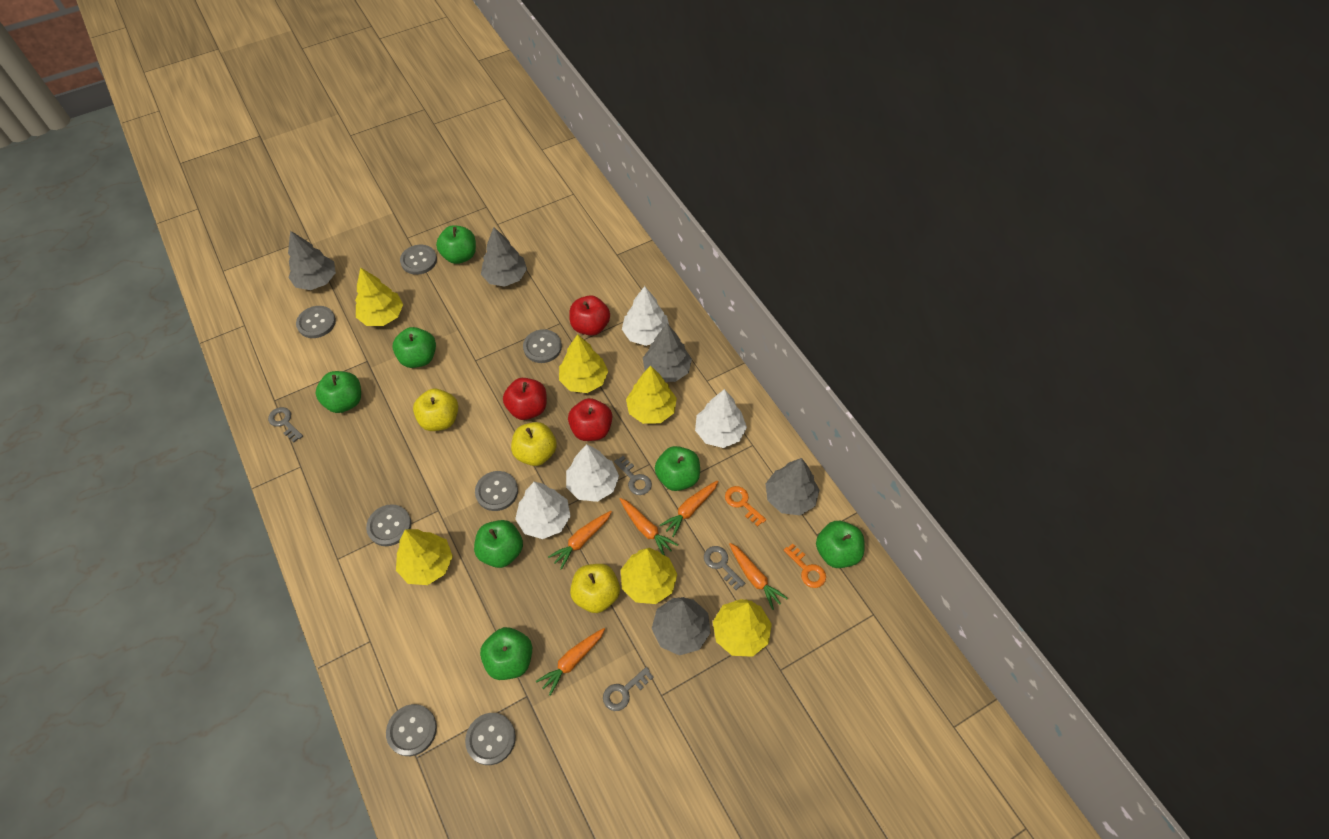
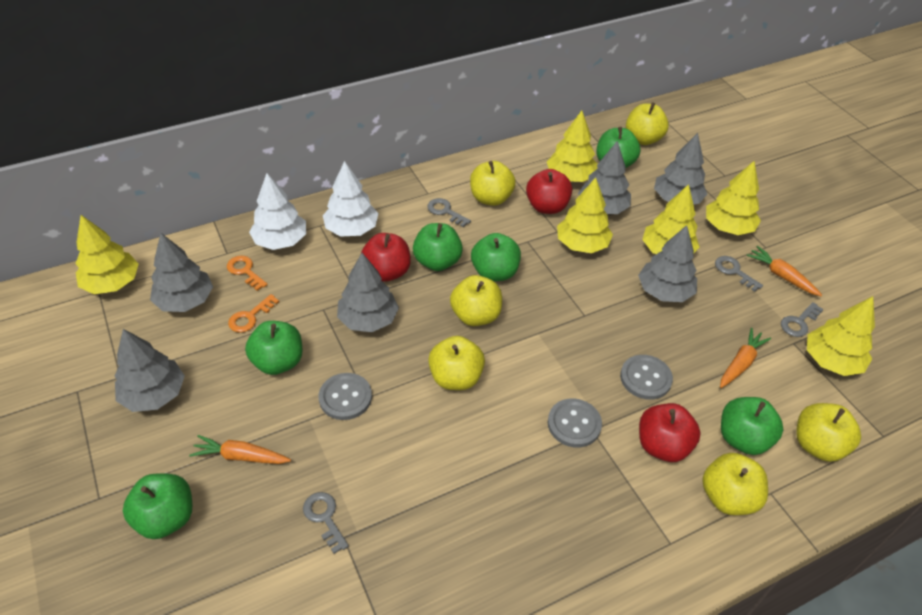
green apple: [315,371,361,413] [392,327,436,368] [436,225,476,264] [474,520,523,568] [480,627,532,680] [655,446,700,491] [816,521,865,568] = 7 -> [123,474,192,539] [245,321,303,375] [413,223,463,271] [471,233,521,281] [596,127,640,168] [721,397,783,455] = 6
grey button: [296,306,336,338] [366,504,411,546] [386,704,437,756] [400,245,437,275] [465,713,516,765] [475,471,518,511] [523,329,562,363] = 7 -> [318,373,372,420] [548,398,602,448] [620,355,673,400] = 3
grey tree: [288,231,336,290] [481,227,527,287] [643,324,692,382] [651,597,711,655] [765,458,819,515] = 5 -> [115,329,185,412] [150,233,213,312] [337,253,399,332] [578,141,631,214] [638,225,697,302] [654,133,707,205] = 6
orange carrot: [536,628,605,696] [548,511,612,570] [620,498,678,556] [659,480,719,537] [729,543,788,610] = 5 -> [189,435,291,464] [720,328,771,388] [747,246,822,296] = 3
white tree: [515,482,571,539] [566,444,619,502] [622,286,669,346] [695,389,747,448] = 4 -> [249,173,306,250] [323,161,379,237] = 2
yellow apple: [413,389,458,431] [511,422,557,466] [570,564,620,613] = 3 -> [428,336,485,390] [450,275,502,326] [470,161,516,206] [626,102,669,145] [702,453,768,515] [796,403,861,462] = 6

